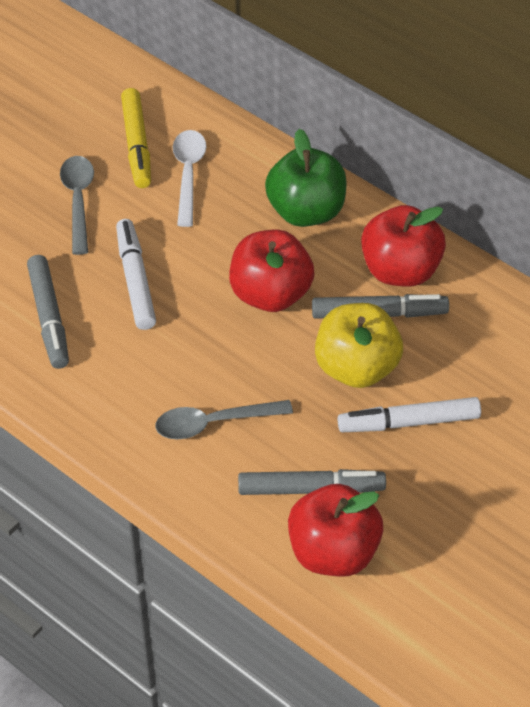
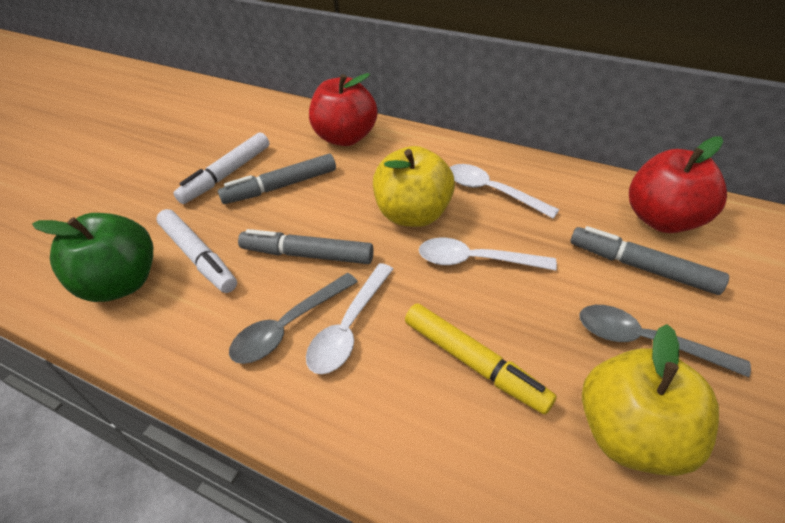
red apple: [229,230,314,312] [288,484,383,576] [361,205,446,287] = 3 -> [309,73,378,146] [629,137,727,233] = 2
white spoon: [173,130,206,227] = 1 -> [306,263,393,374] [419,238,557,271] [450,164,559,218] = 3
yellow apple: [315,303,403,388] = 1 -> [373,146,455,227] [582,324,719,476] = 2

